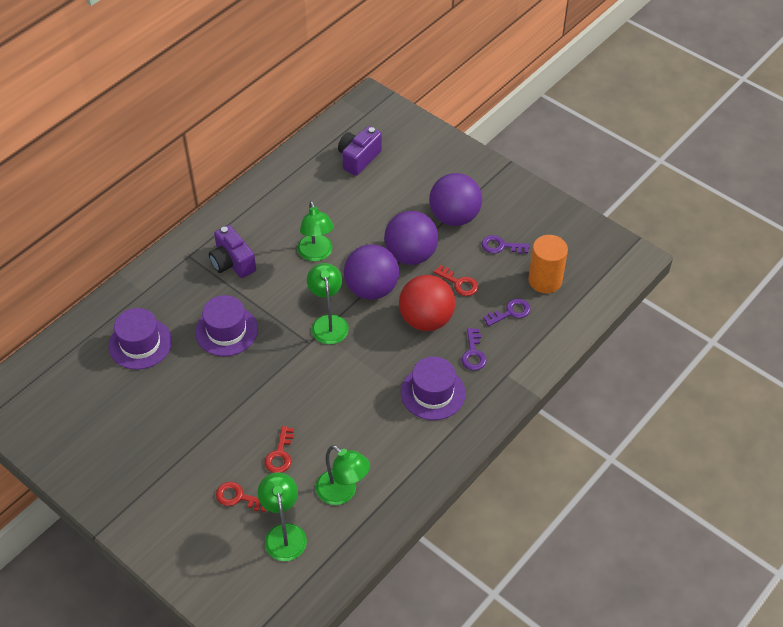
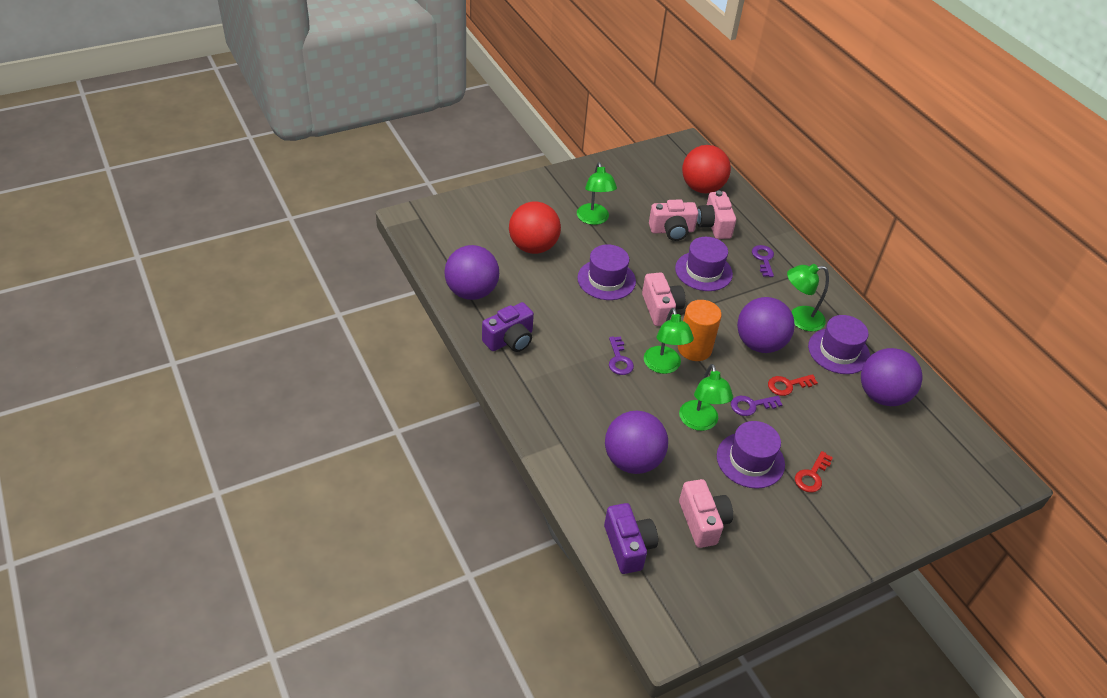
pink camera: none = 0 -> [642,272,685,326] [649,199,698,241] [679,479,733,548] [697,190,736,239] = 4
purple ball: [344,244,399,300] [384,211,438,265] [429,173,482,226] = 3 -> [444,245,499,300] [605,411,668,474] [737,297,795,353] [861,348,922,406] = 4
purple hat: [109,308,172,370] [195,295,258,356] [401,357,466,420] = 3 -> [577,245,636,300] [675,237,733,291] [717,421,785,489] [808,315,870,374] = 4
red ball: [399,275,455,331] = 1 -> [509,202,561,254] [682,145,731,194] = 2
red key: [216,482,266,512] [264,426,294,473] [434,265,478,296] = 3 -> [768,374,818,396] [795,451,833,493] = 2

